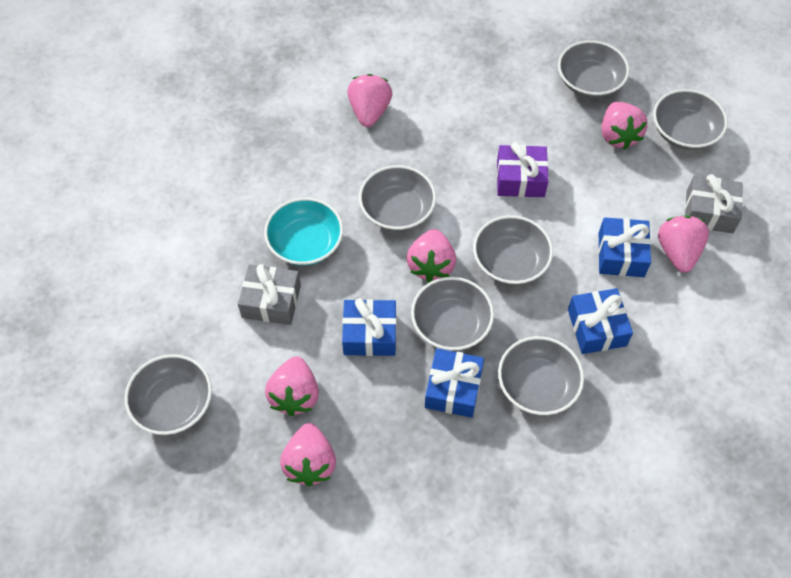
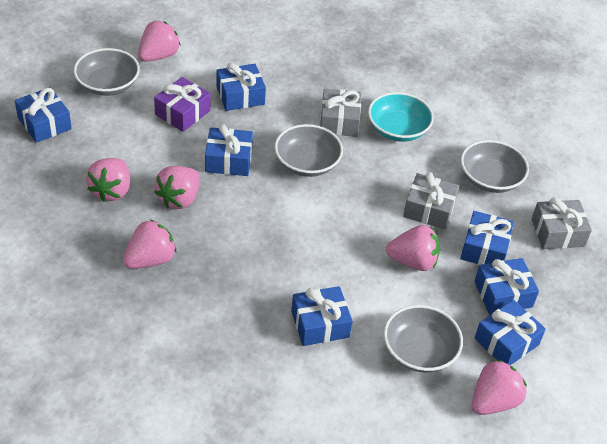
blue gift: [342,298,396,356] [425,348,484,418] [568,288,633,354] [598,217,651,277] = 4 -> [15,87,72,143] [205,124,253,176] [216,63,266,111] [291,286,353,346] [460,211,514,265] [474,258,539,315] [474,300,546,365] = 7
grey bowl: [125,354,212,435] [359,165,436,231] [411,277,494,351] [473,215,553,285] [498,336,584,415] [558,40,629,98] [653,89,728,150] = 7 -> [74,48,140,96] [275,124,343,177] [384,305,463,372] [461,140,529,193] = 4
grey gift: [238,264,301,325] [685,174,743,234] = 2 -> [320,89,361,137] [403,172,459,229] [532,197,592,249] = 3

